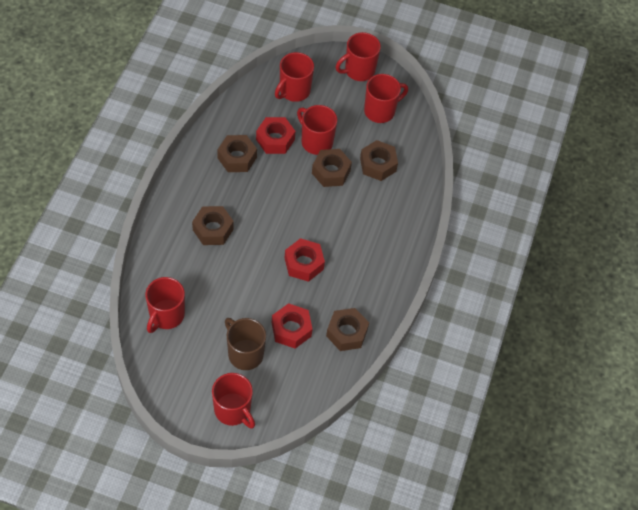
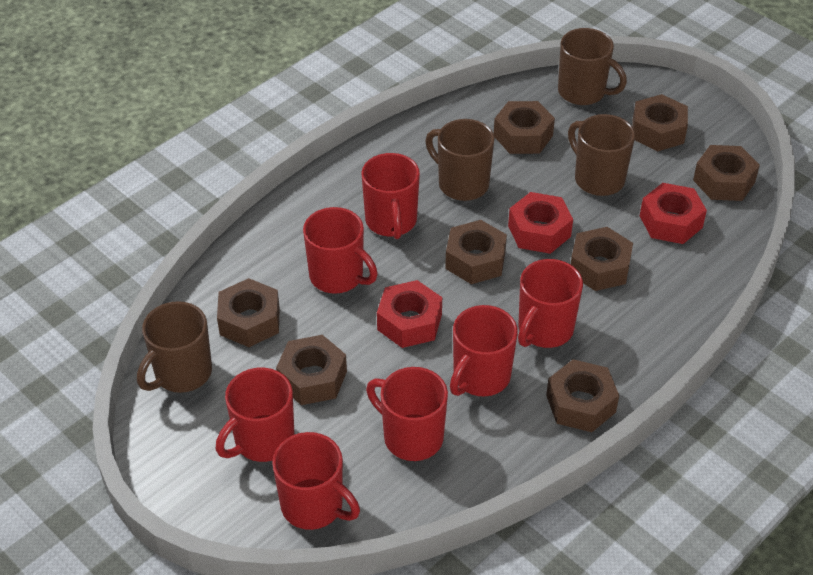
brown mug: [225,318,266,370] = 1 -> [137,301,212,393] [425,119,495,201] [558,28,627,105] [568,114,635,196] = 4
brown nut: [192,206,234,245] [217,135,257,172] [312,149,352,187] [326,308,369,351] [360,140,398,181] = 5 -> [217,278,280,347] [276,335,347,405] [445,220,507,284] [494,101,555,154] [546,359,619,432] [571,227,633,291] [632,94,688,151] [693,145,760,201] = 8
red mug: [145,277,185,333] [212,373,255,429] [275,52,314,102] [297,105,337,155] [336,32,381,81] [364,74,408,123] = 6 -> [216,368,294,462] [272,432,360,530] [303,207,378,294] [362,153,420,239] [366,367,448,461] [450,305,518,396] [518,259,583,348] = 7

